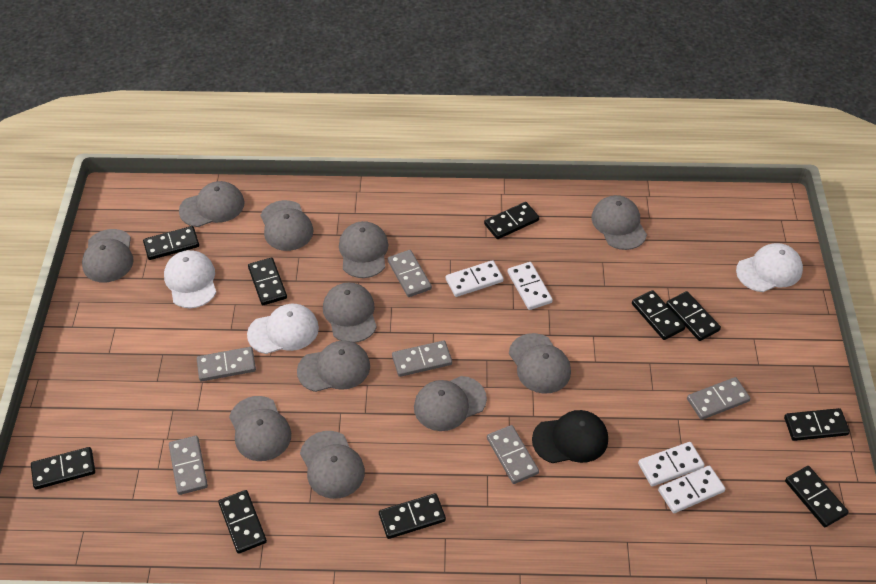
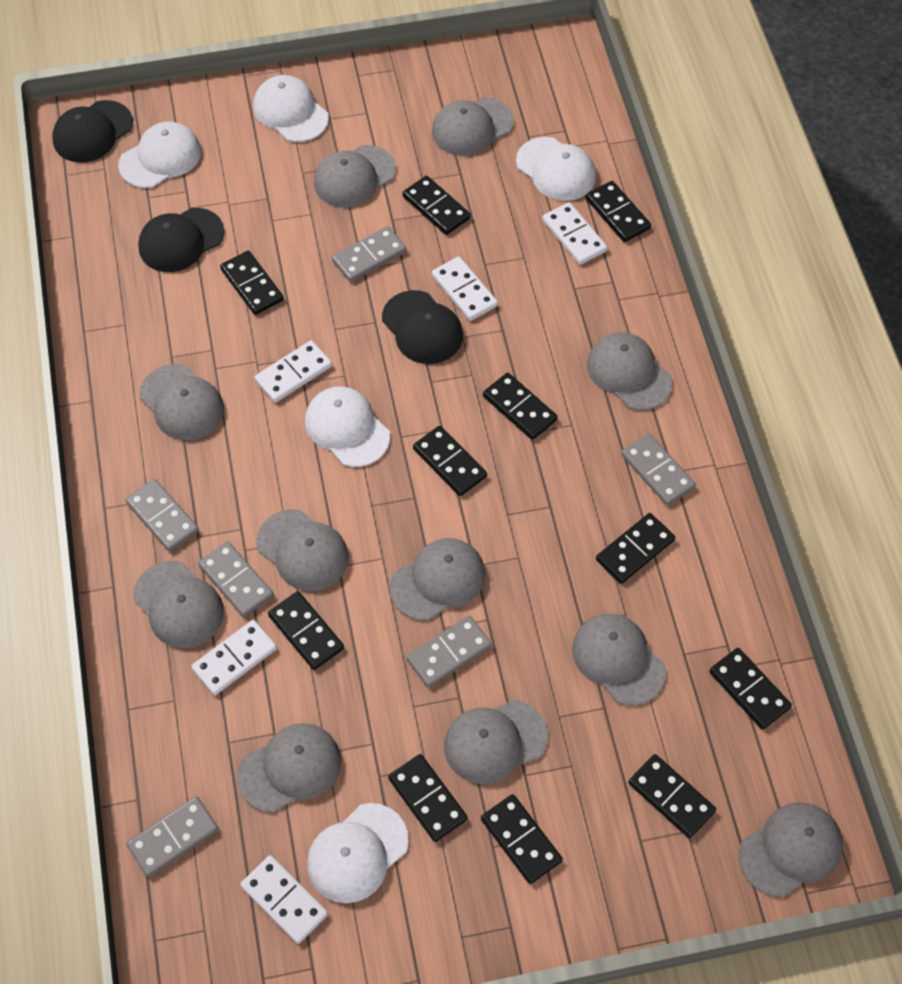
black cap: [532,410,608,463] = 1 -> [52,100,133,163] [138,208,225,272] [382,290,463,364] = 3
black domino: [31,447,95,489] [143,226,199,260] [218,490,267,554] [248,257,287,305] [379,493,446,539] [484,202,539,239] [632,290,685,340] [666,291,721,341] [784,408,850,441] [785,466,849,527] = 10 -> [220,251,284,315] [268,591,344,670] [388,754,468,842] [403,176,471,235] [413,426,487,496] [481,794,563,884] [483,373,558,440] [586,181,651,242] [596,513,675,584] [628,754,716,838] [709,648,792,730] = 11
white cap: [164,250,216,308] [247,304,319,354] [736,243,803,292] = 3 -> [118,122,201,188] [253,75,329,142] [305,386,390,467] [307,803,409,903] [516,137,596,201] = 5
white domino: [446,260,504,297] [508,262,553,310] [638,442,704,486] [658,466,725,513] = 4 -> [191,620,277,695] [240,855,328,944] [254,340,332,403] [432,256,498,321] [542,202,607,265] = 5

